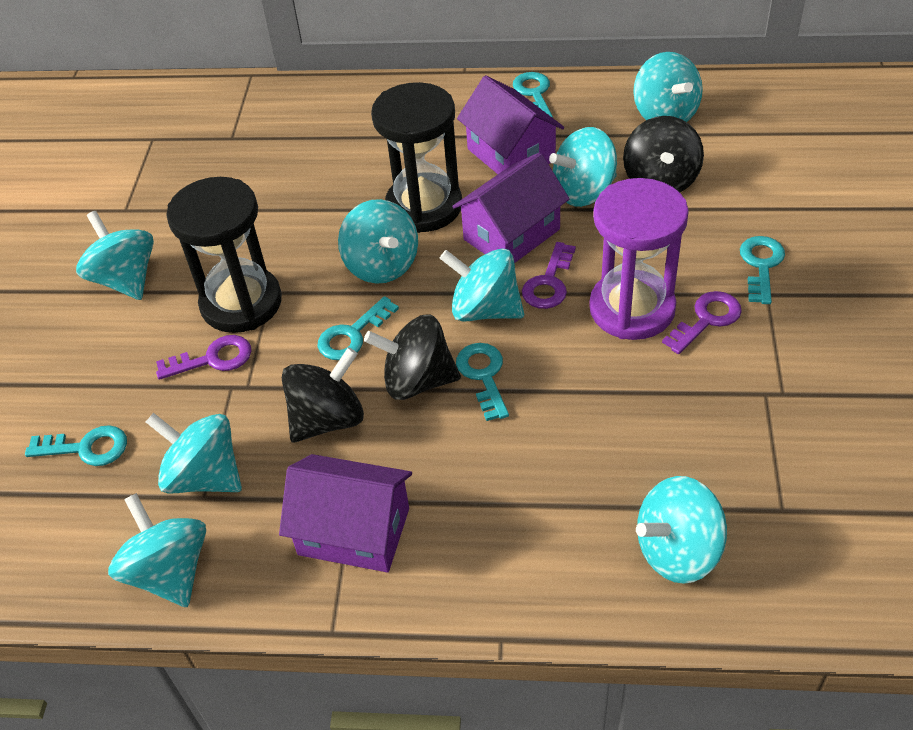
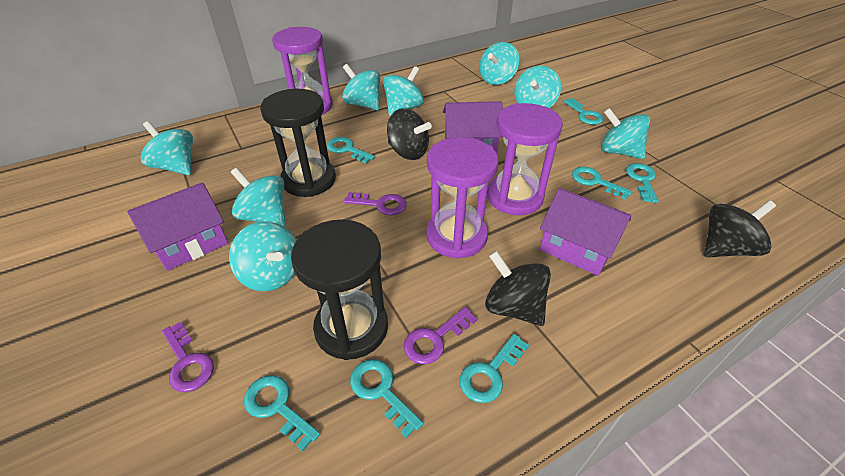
purple hourglass: [589,178,689,340] = 1 -> [272,27,333,115] [426,137,499,259] [487,103,563,216] = 3
turquoise key: [25,425,127,466] [317,296,399,360] [456,343,509,421] [513,72,553,118] [740,236,785,304] = 5 -> [244,375,320,451] [327,137,375,163] [350,359,423,438] [460,334,529,403] [563,98,604,125] [572,167,633,200] [626,163,659,203] = 7

